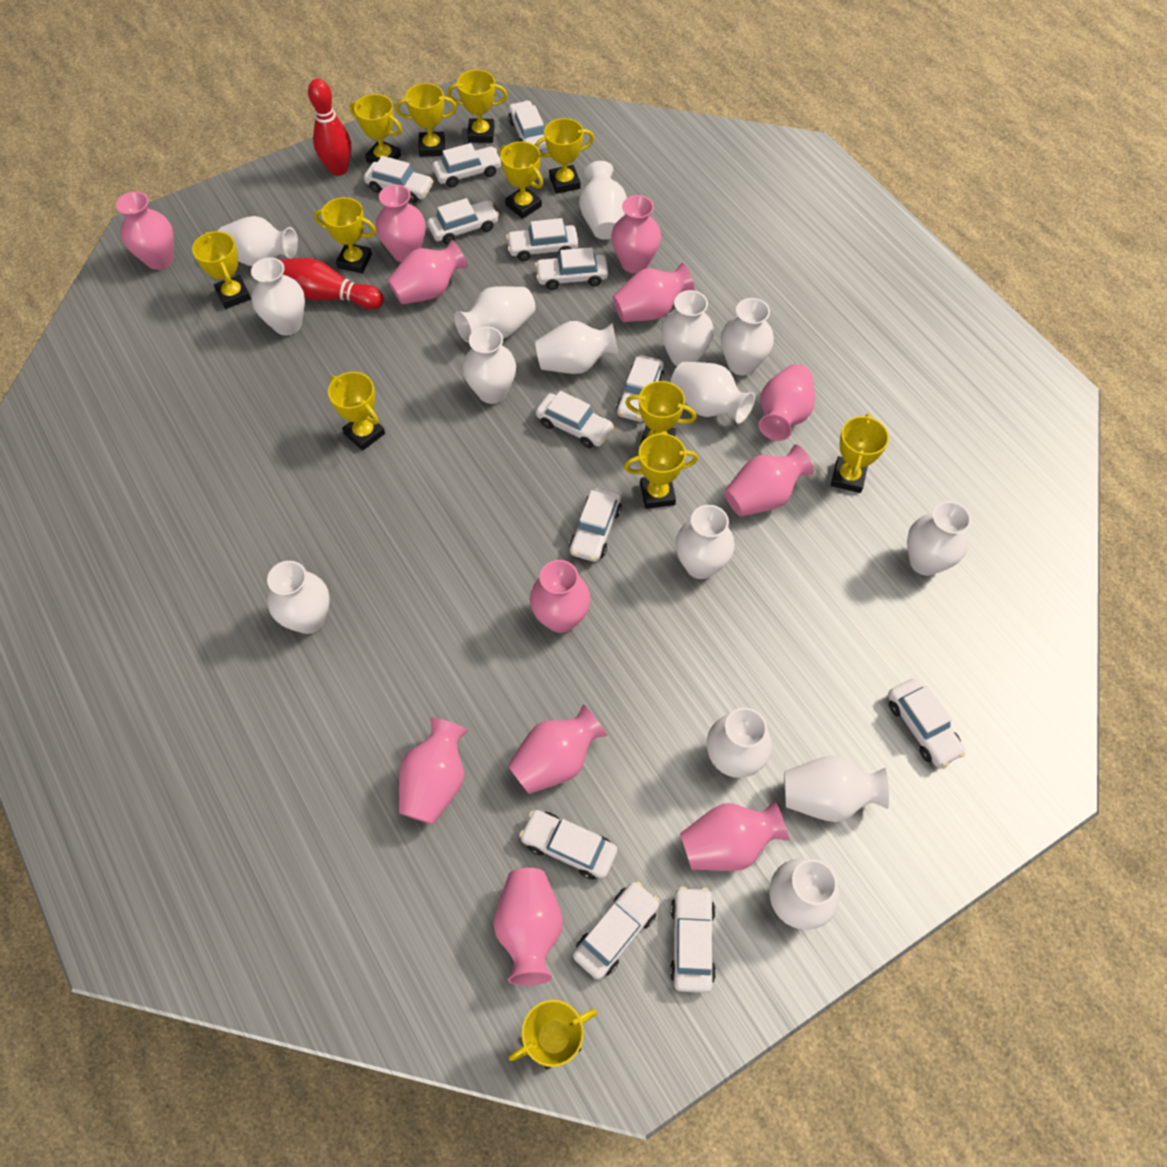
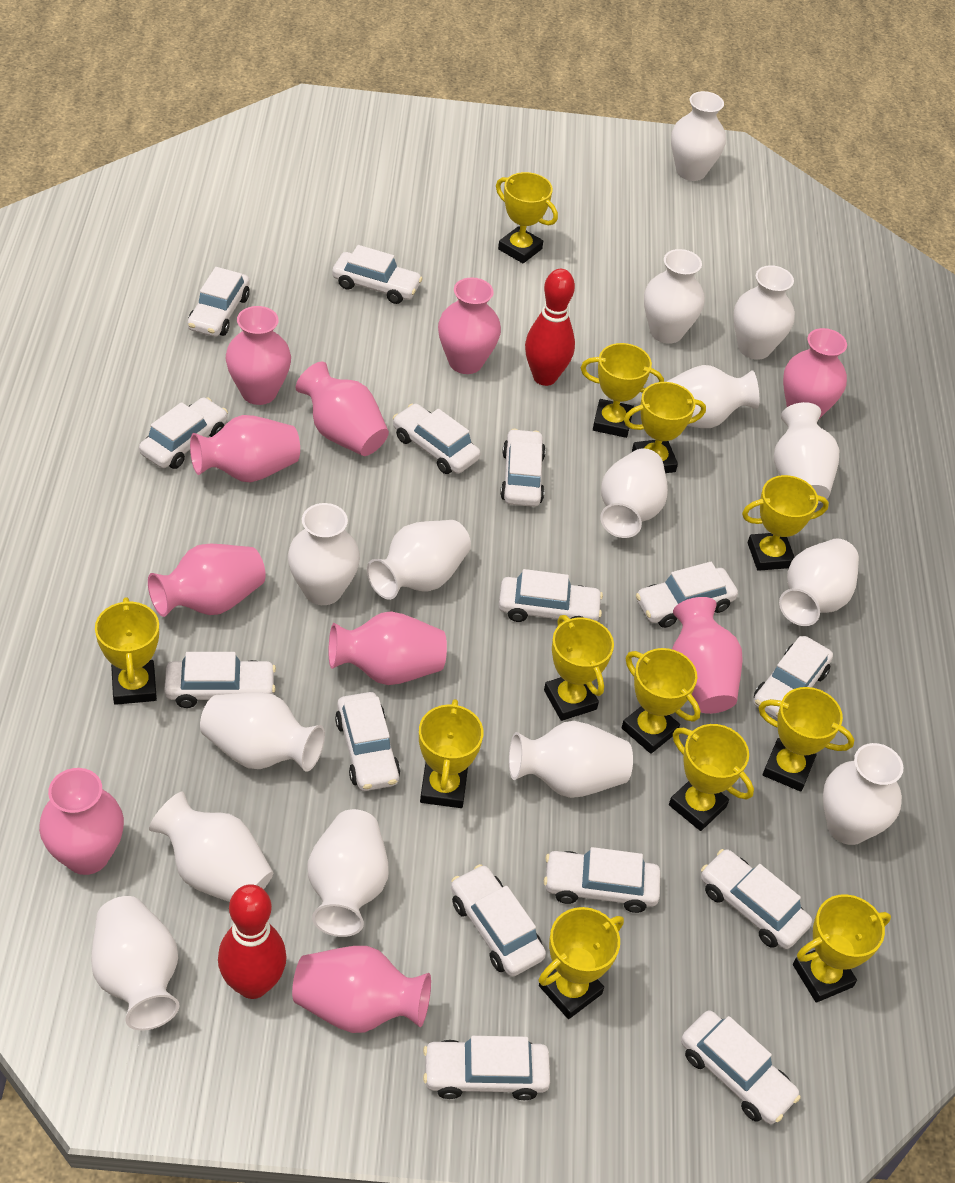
pink vase: [116,191,174,270] [376,184,426,262] [388,239,468,305] [399,718,468,824] [494,868,563,986] [508,704,607,794] [530,560,590,633] [611,195,661,273] [612,263,695,322] [680,801,789,871] [724,444,814,517] [759,364,815,441] = 12 -> [39,768,124,875] [148,544,266,617] [190,415,300,482] [226,306,291,405] [292,946,431,1033] [296,362,389,456] [329,612,447,685] [438,277,501,374] [672,597,743,714] [783,328,847,420] = 10
white car: [364,156,433,203] [427,198,499,245] [432,143,501,188] [506,218,579,261] [508,100,547,150] [519,810,617,880] [535,247,608,290] [536,391,614,448] [569,486,622,562] [573,881,660,980] [616,355,664,422] [670,886,716,993] [888,679,965,767] = 13 -> [139,397,228,469] [164,652,276,708] [188,267,250,337] [332,245,423,304] [335,692,400,791] [393,404,481,474] [423,1036,550,1100] [451,864,546,977] [499,569,603,622] [500,429,546,507] [544,847,661,913] [636,562,738,628] [681,1010,801,1124] [701,849,812,949] [753,636,833,720] = 15

